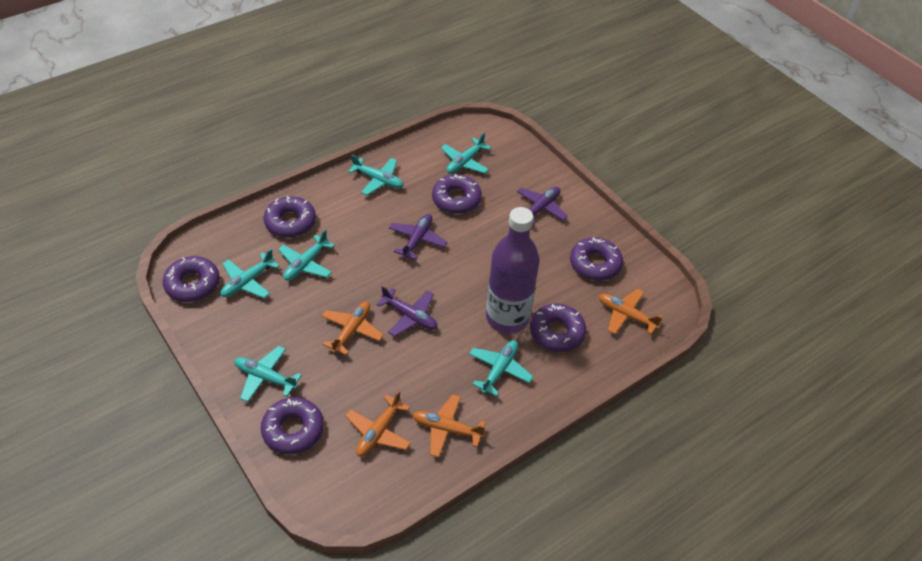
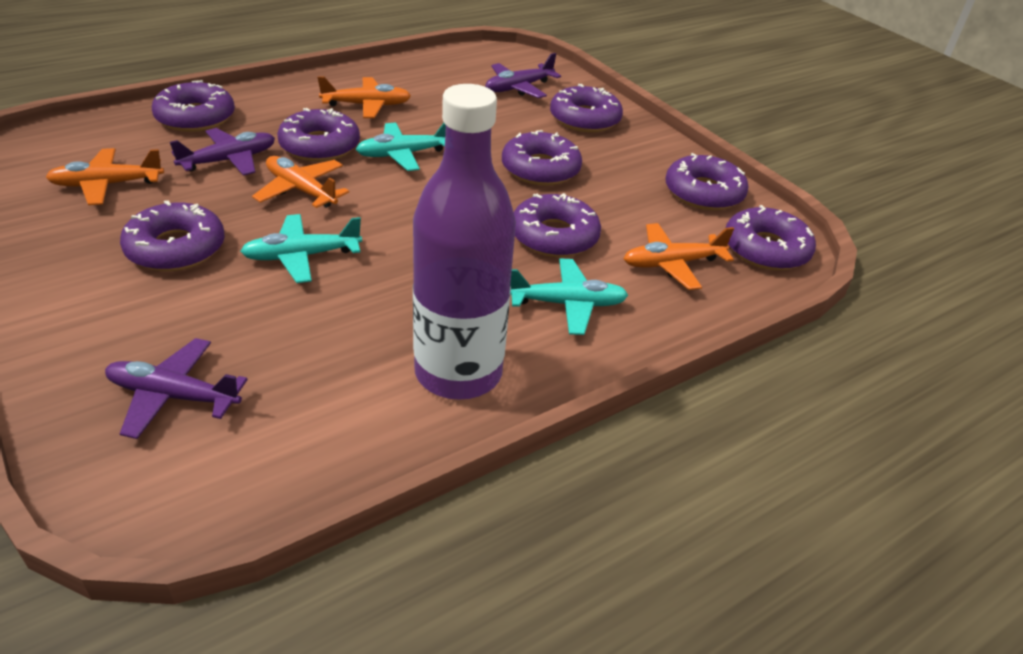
purple donut: [163,256,220,302] [261,397,324,455] [263,196,316,238] [432,174,482,214] [530,303,586,352] [570,237,623,281] = 6 -> [120,200,225,271] [152,80,235,132] [277,108,360,161] [502,130,582,185] [514,193,601,257] [550,84,623,132] [665,153,748,210] [726,205,816,270] = 8
turquoise plane: [221,249,280,298] [234,346,302,402] [278,229,335,281] [348,155,404,195] [441,132,491,174] [469,340,533,396] = 6 -> [240,214,362,283] [355,122,446,171] [510,259,628,335] = 3

